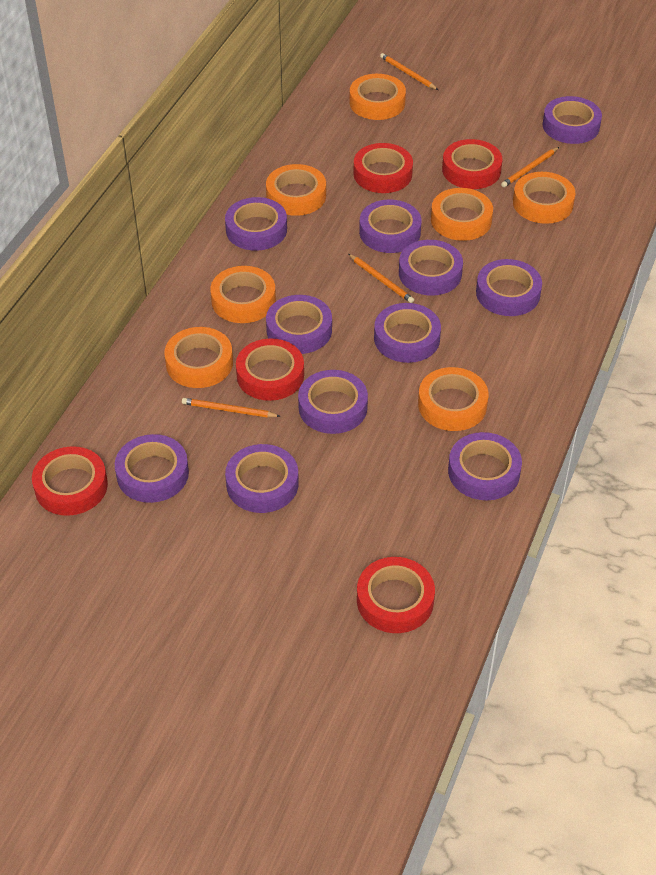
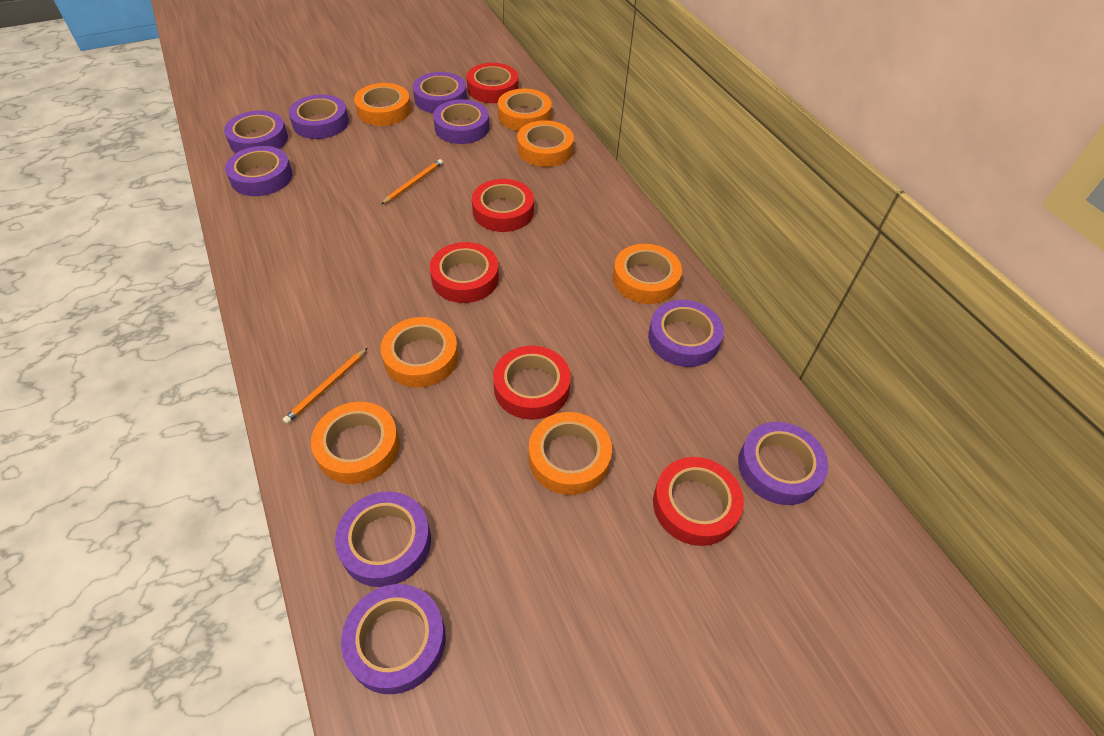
orange pencil: [182,398,280,418] [349,254,414,303] [380,53,438,90] [501,147,559,187] = 4 -> [283,348,368,424] [381,159,443,204] = 2
purple tape: [115,434,189,503] [225,197,287,251] [225,444,299,513] [266,295,332,354] [298,370,368,434] [359,199,421,253] [374,303,441,363] [399,240,463,296] [448,432,522,500] [476,259,542,316] [543,96,602,144] = 11 -> [224,110,288,153] [225,146,292,196] [289,94,349,139] [335,491,431,587] [341,584,446,694] [413,72,467,113] [433,99,489,144] [648,300,724,367] [738,422,828,505] = 9

